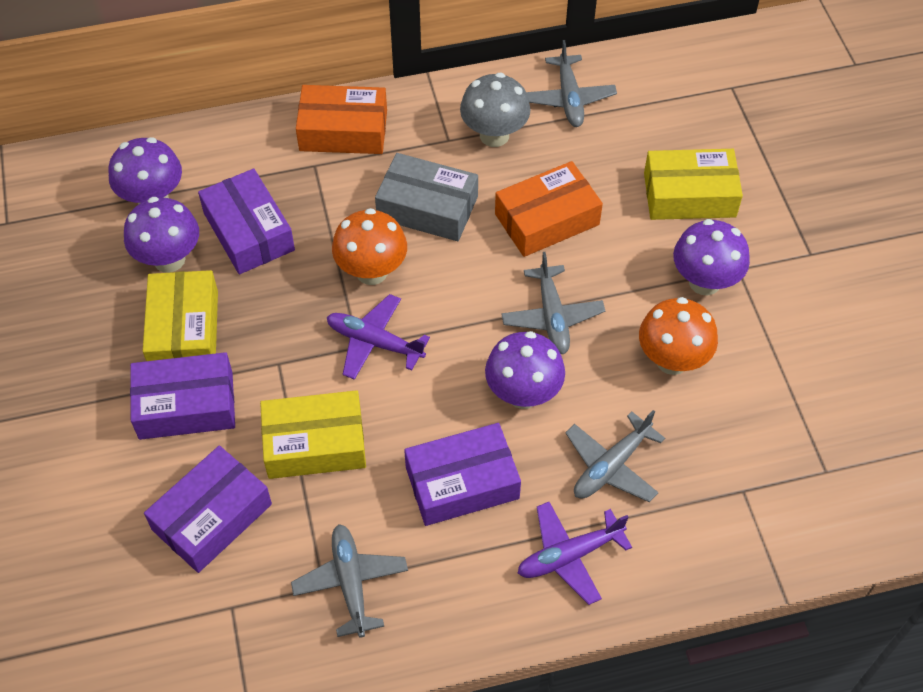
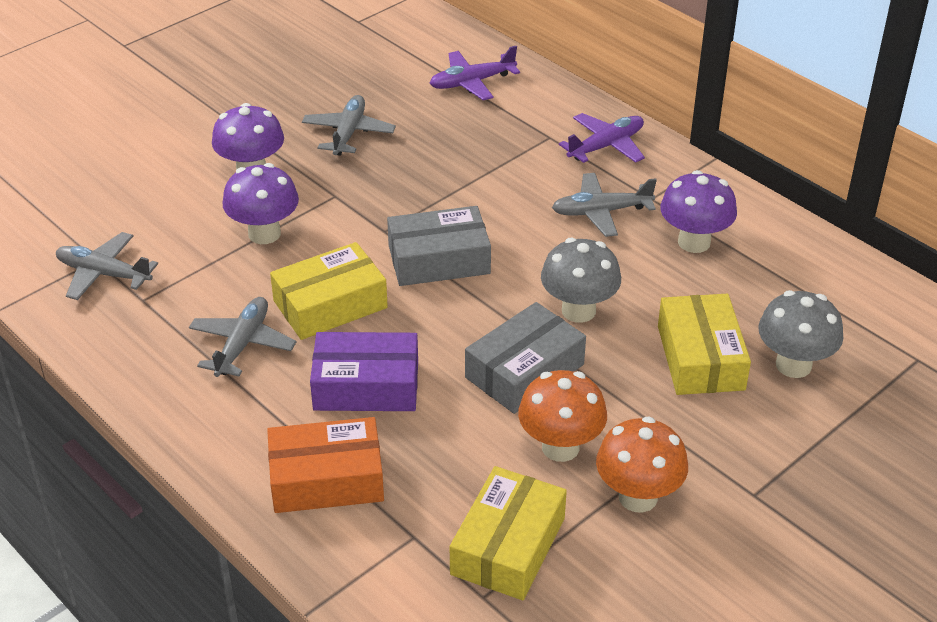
grey box: [375,153,478,241] = 1 -> [387,206,491,286] [465,302,586,414] = 2
grey mushroom: [460,73,530,147] = 1 -> [541,238,621,323] [758,290,843,378] = 2
orange box: [296,85,387,154] [495,161,603,257] = 2 -> [267,417,384,513] = 1
purple box: [130,352,235,440] [144,445,272,573] [198,169,295,274] [404,423,521,526] = 4 -> [310,332,418,411] = 1
purple mushroom: [108,137,182,205] [124,197,199,273] [485,331,565,409] [673,219,750,295] = 4 -> [212,103,284,170] [223,163,299,244] [660,170,737,253] = 3

